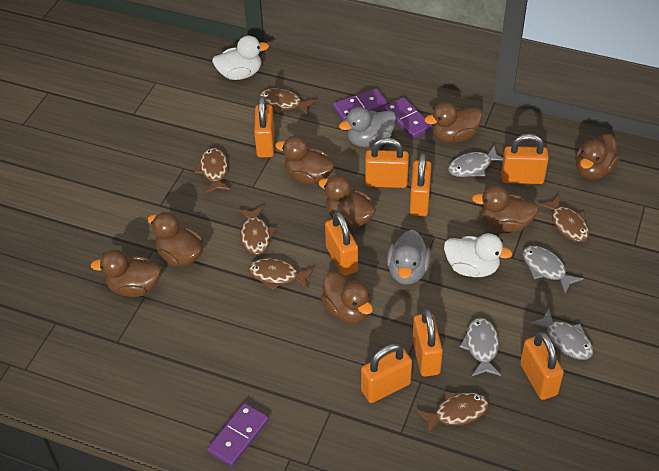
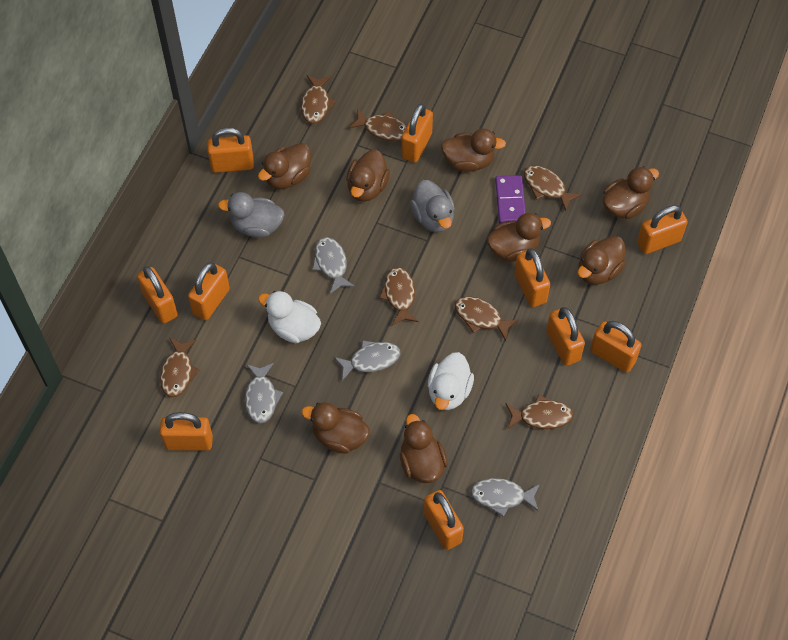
brown fish: [194,148,230,194] [238,206,276,255] [248,258,315,291] [259,88,316,116] [416,392,489,435] [538,195,589,242] = 6 -> [160,338,200,397] [301,75,336,124] [349,109,407,141] [379,267,419,325] [454,297,519,341] [506,394,573,429] [524,165,582,211] = 7
orange padlock: [254,96,275,158] [325,211,358,276] [361,344,412,403] [365,137,409,188] [410,153,432,216] [412,309,443,377] [501,134,549,184] [520,332,564,400] = 8 -> [137,266,178,324] [160,412,213,450] [188,262,230,320] [207,127,254,173] [401,104,433,163] [424,490,464,550] [515,248,550,307] [546,307,585,366] [590,321,642,373] [637,205,688,254] = 10
purple domino: [207,403,269,466] [333,88,388,121] [384,97,432,138] = 3 -> [495,175,526,224] = 1

